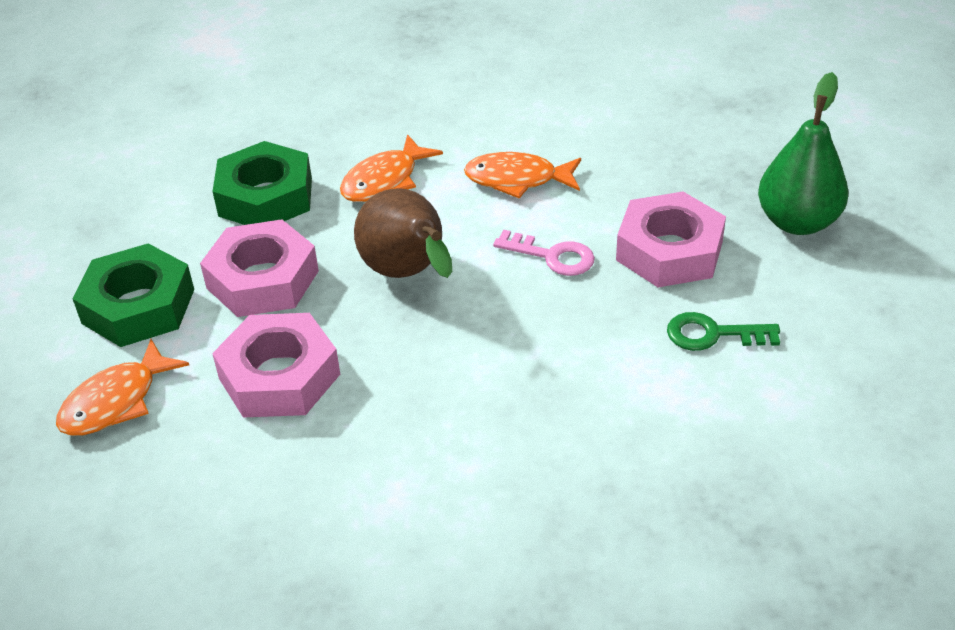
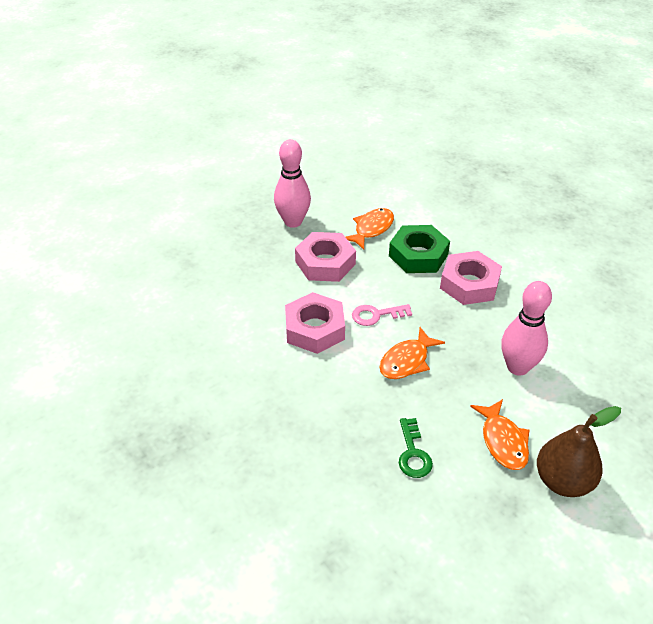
green nut: [73,243,194,347] [212,141,312,225] = 2 -> [389,225,450,273] = 1
green pear: [758,72,848,235] = 1 -> none = 0
pink bowling pin: none = 0 -> [274,139,311,228] [501,281,552,376] = 2

